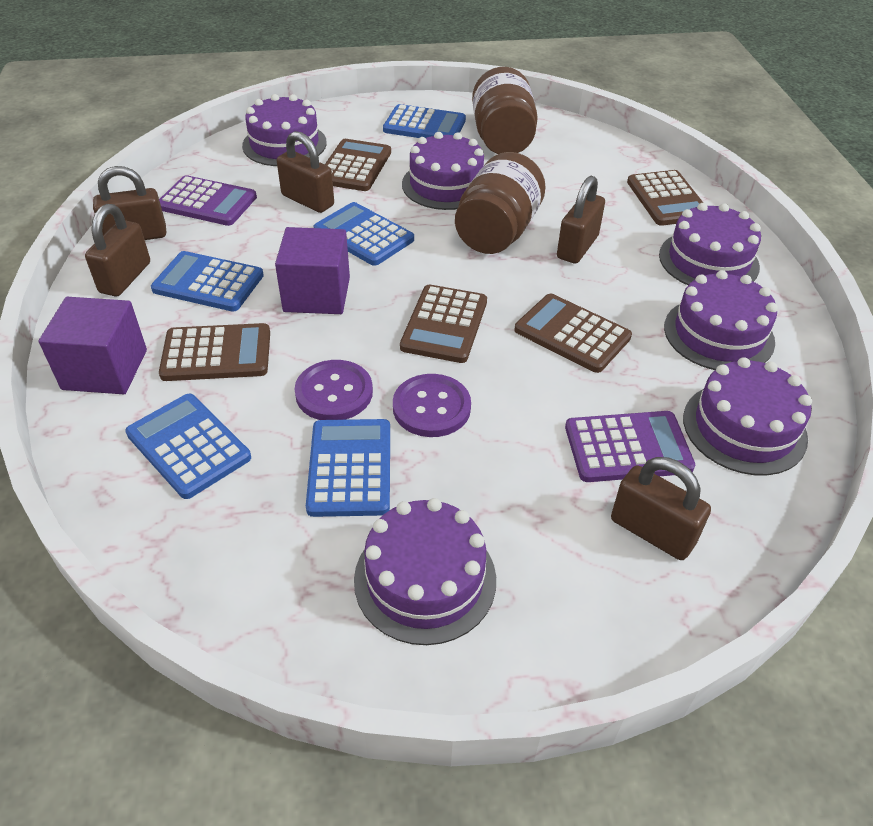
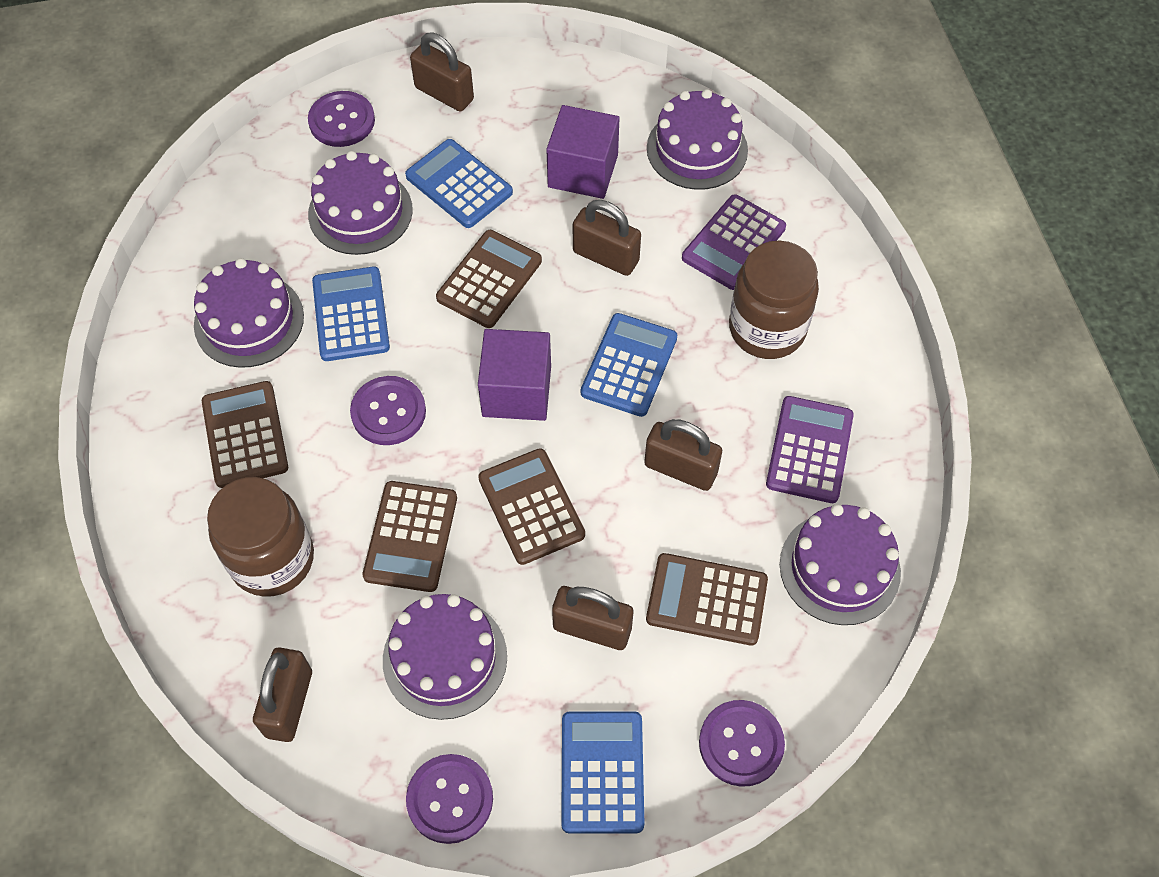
blue calculator: [125,394,251,499] [151,251,264,311] [306,419,390,517] [314,202,414,266] [383,104,466,138] = 5 -> [312,267,390,361] [405,139,513,228] [561,711,645,833] [581,313,677,417] = 4
purple button: [294,360,373,420] [393,374,471,437] = 2 -> [308,91,375,147] [350,376,426,445] [406,754,493,844] [699,700,785,787] = 4
purple cake: [242,94,327,166] [354,498,496,645] [402,132,484,210] [659,203,761,285] [664,270,778,370] [683,357,812,475] = 6 -> [194,258,304,368] [308,151,413,255] [383,594,507,720] [647,89,748,190] [780,504,901,625] = 5

